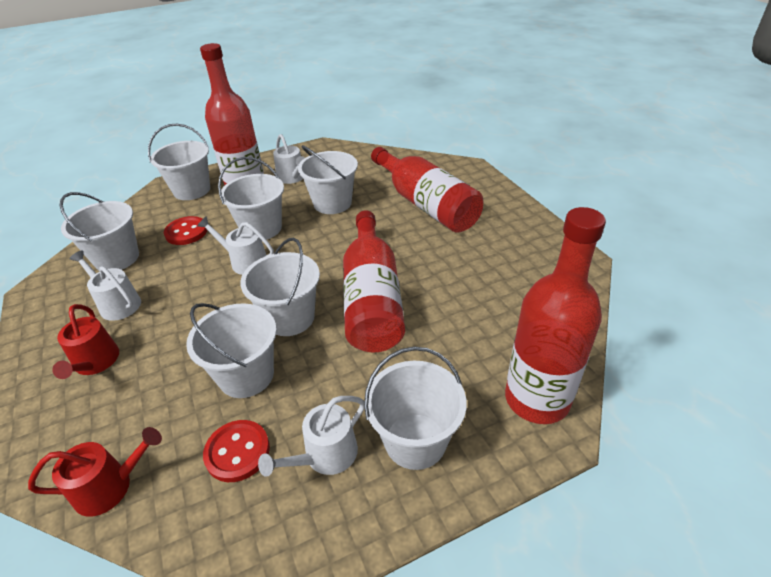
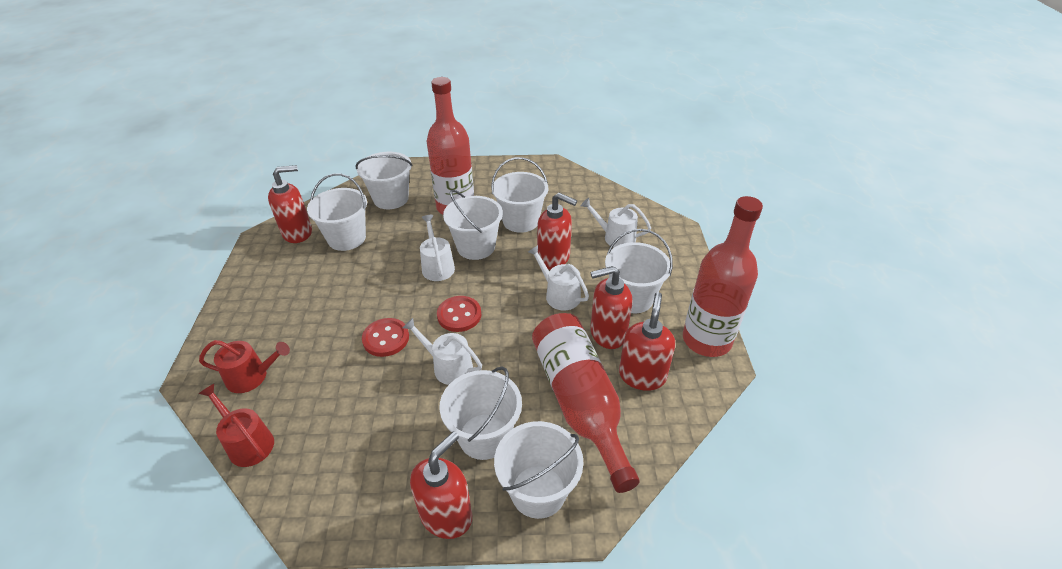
red bottle: [200,43,264,185] [343,210,405,352] [371,147,483,233] [505,207,606,424] = 4 -> [427,77,474,214] [532,313,640,493] [683,196,763,357] = 3
red soap dispenser: none = 0 -> [268,165,312,243] [410,431,472,539] [537,193,577,270] [590,266,633,349] [619,292,675,391] = 5

